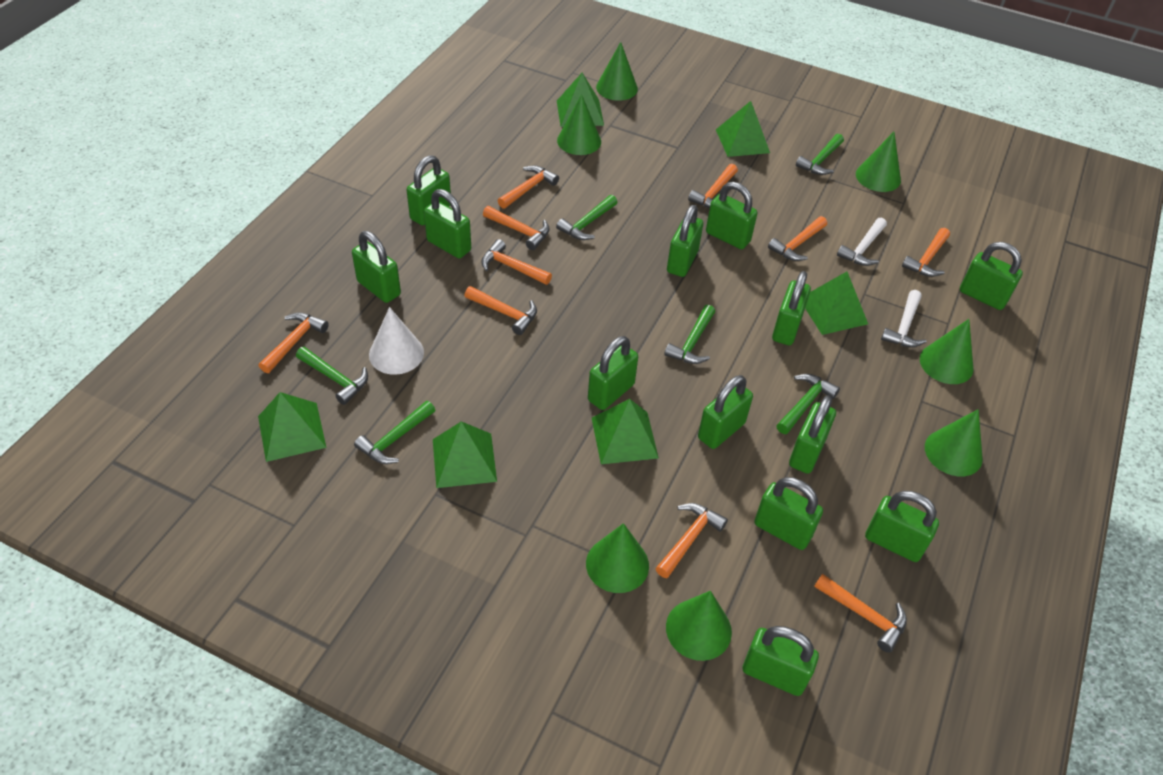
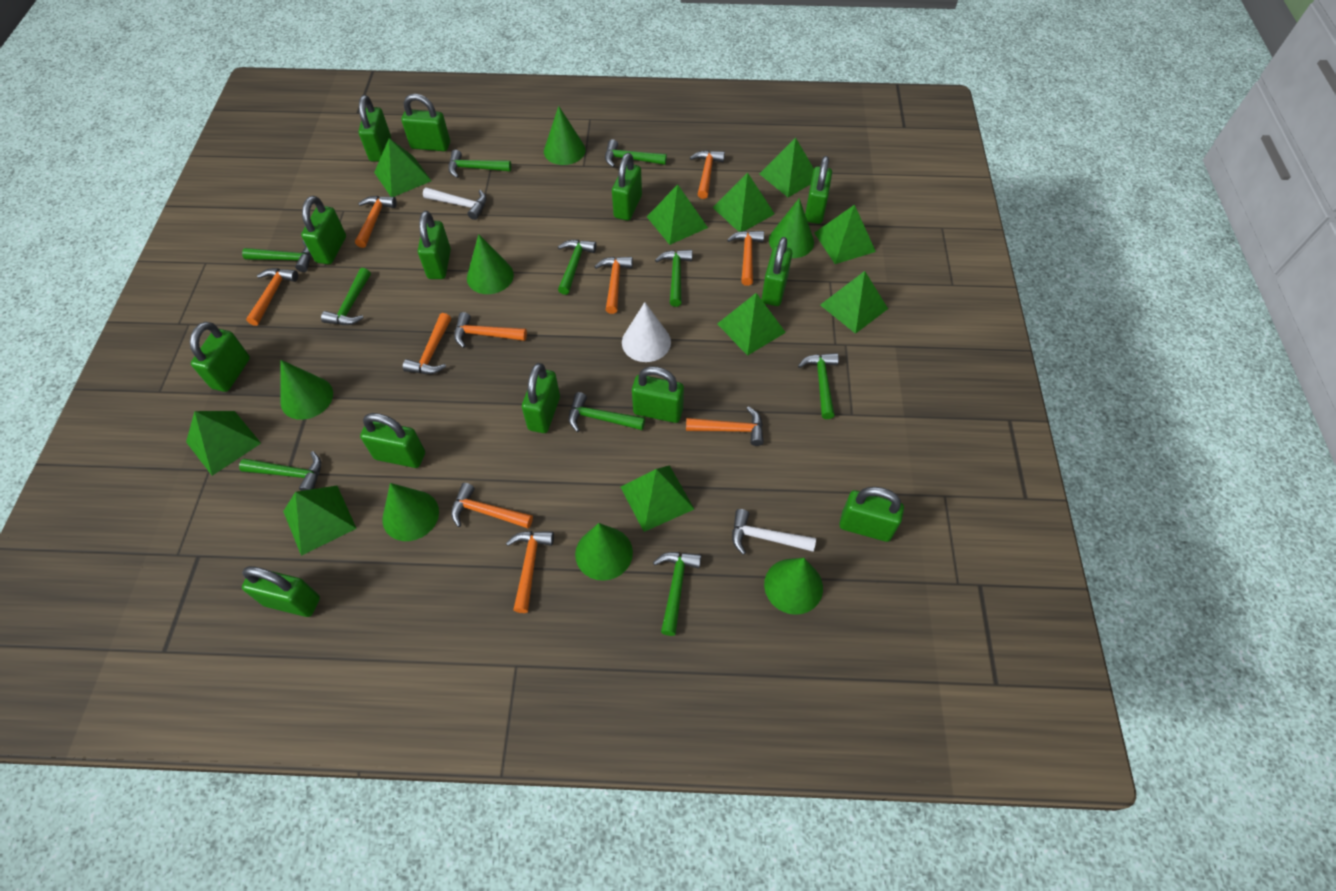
green hammer: [296,347,368,405] [354,401,435,464] [556,195,618,240] [664,305,715,364] [776,374,840,434] [796,134,844,175] = 6 -> [239,451,321,491] [242,240,312,272] [321,268,371,325] [448,150,511,178] [558,240,596,295] [569,392,645,432] [605,139,667,168] [653,552,701,636] [655,250,692,307] [798,353,839,419] = 10
green pyramid: [258,392,327,462] [433,421,497,488] [557,73,604,127] [592,399,659,464] [716,101,770,157] [805,271,868,335] = 6 -> [186,411,261,476] [283,486,357,556] [374,138,431,197] [621,465,694,532] [647,184,708,245] [712,173,775,232] [717,293,786,356] [759,138,814,197] [814,205,876,264] [820,271,888,334] = 10

